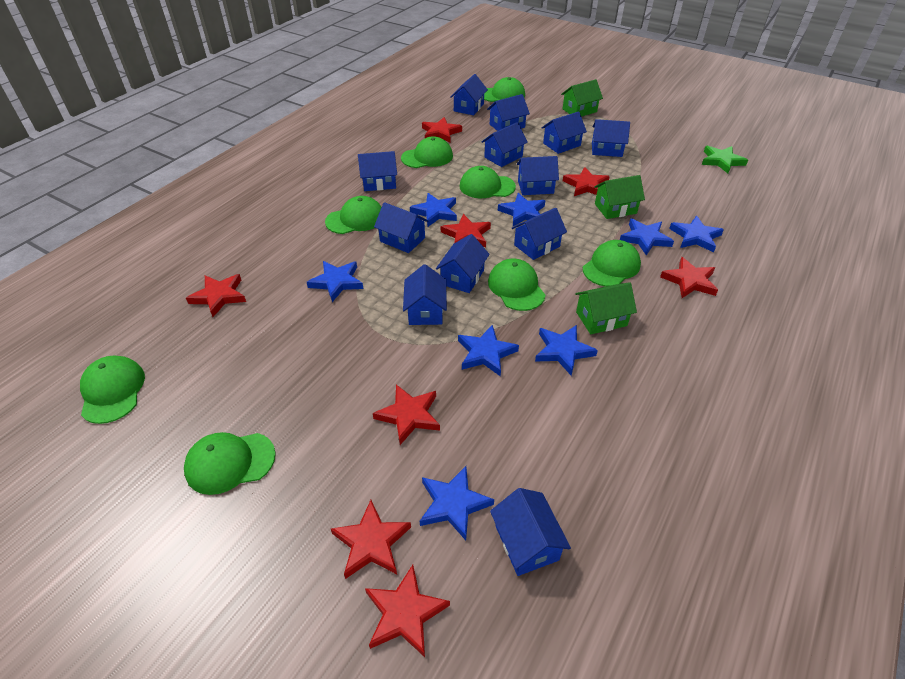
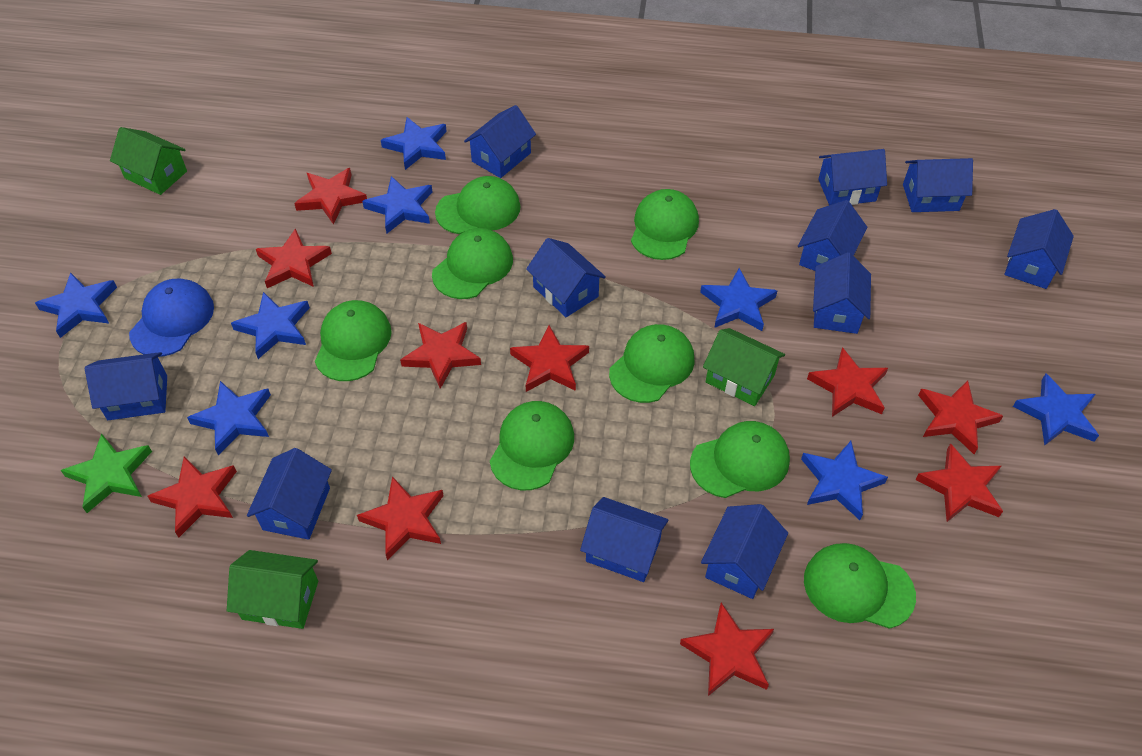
blue cap: none = 0 -> [129,279,214,357] = 1
blue house: [358,151,397,191] [374,202,428,253] [403,264,447,325] [436,234,490,293] [450,74,488,115] [482,122,528,167] [487,94,530,131] [490,488,571,576] [511,208,567,260] [517,156,559,195] [542,111,587,154] [592,119,630,157] = 12 -> [85,352,167,420] [247,448,332,540] [464,105,536,178] [526,238,606,317] [580,497,668,582] [701,504,788,599] [798,200,867,271] [813,252,871,334] [818,149,887,205] [903,158,973,212] [1004,209,1074,289] = 11
red star: [186,274,246,317] [331,500,411,579] [365,565,450,657] [373,385,440,445] [422,117,462,142] [441,214,491,247] [563,167,610,196] [660,257,718,298] = 8 -> [147,456,237,538] [256,228,332,288] [294,168,367,225] [357,476,444,560] [400,322,481,389] [510,325,589,392] [680,603,774,696] [807,347,888,417] [915,443,1003,522] [918,380,1003,454] = 10

